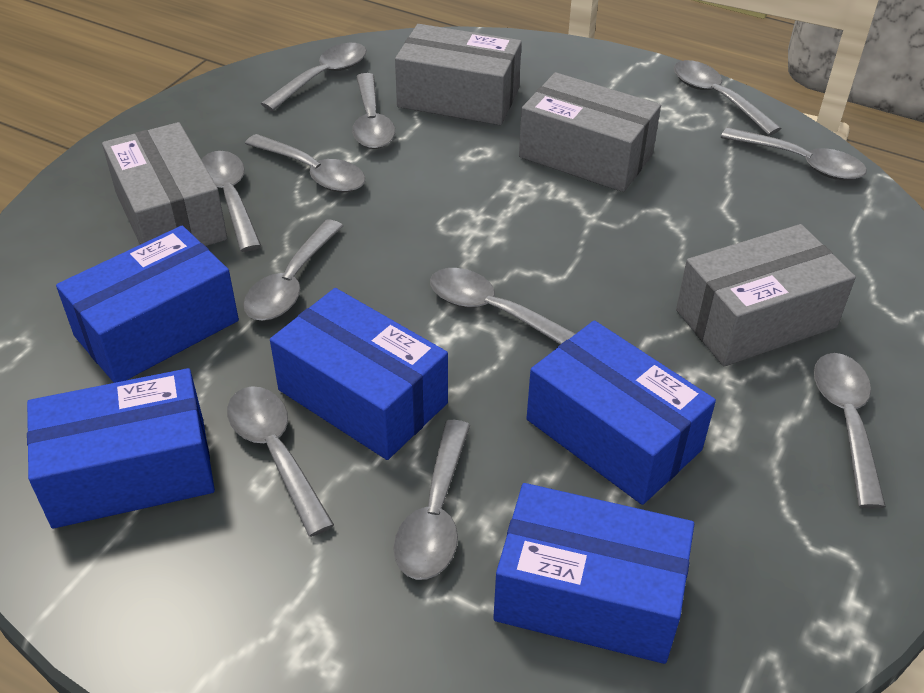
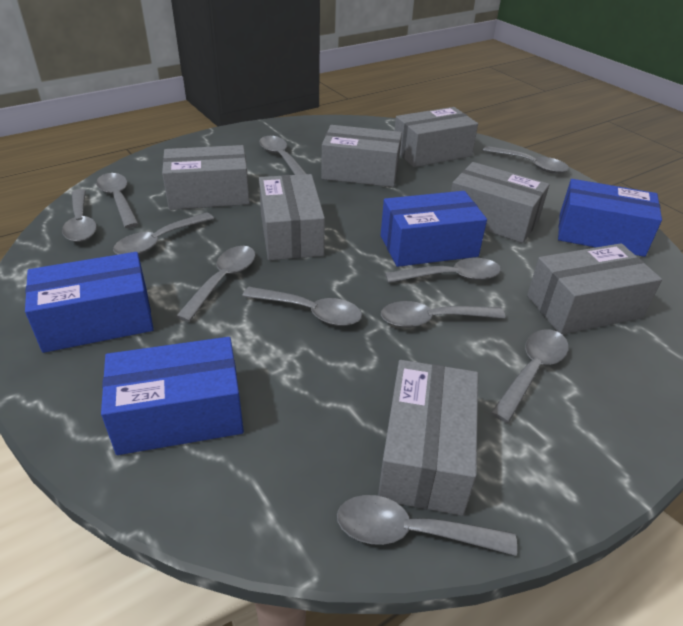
blue box: [27,368,215,529] [56,226,239,383] [270,288,448,460] [493,483,694,664] [527,320,716,505] = 5 -> [25,252,154,353] [101,337,244,455] [381,191,487,267] [558,179,662,257] = 4
grey box: [102,122,227,246] [395,24,522,125] [519,72,661,192] [676,224,856,367] = 4 -> [162,145,250,210] [259,174,325,260] [321,125,402,187] [378,360,478,516] [394,107,478,167] [451,162,549,243] [527,243,662,334] = 7

